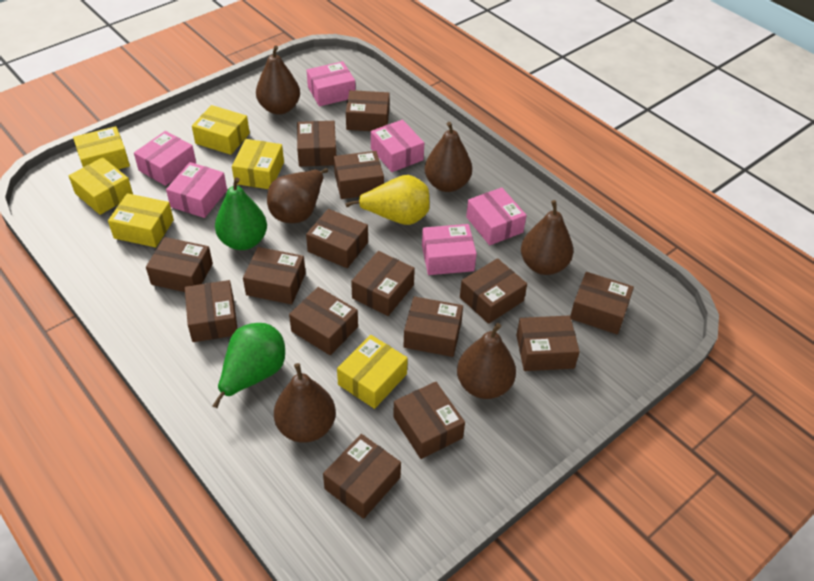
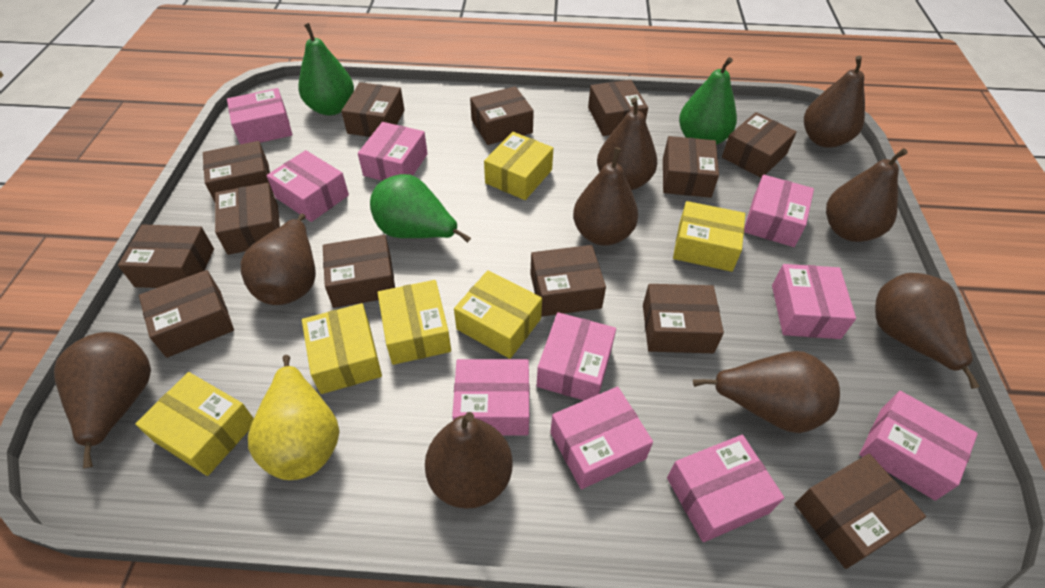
brown box: [146,237,213,292] [185,280,238,342] [243,247,306,305] [289,287,358,355] [297,121,336,167] [306,209,368,268] [323,434,401,519] [334,151,384,199] [346,90,390,131] [351,251,415,316] [393,382,465,459] [403,296,463,357] [460,258,527,324] [516,316,580,371] [570,272,634,334] = 15 -> [118,224,214,288] [139,270,234,358] [203,141,273,202] [215,183,280,255] [323,235,395,308] [341,82,404,137] [470,86,534,145] [531,245,606,317] [588,80,648,136] [643,284,724,353] [663,136,719,198] [722,112,797,178] [795,454,926,569] = 13
brown pear: [256,45,300,115] [267,168,328,223] [274,363,336,443] [425,122,472,192] [457,323,516,399] [521,200,573,275] = 6 -> [54,332,151,468] [241,213,316,305] [425,412,513,509] [573,147,638,246] [597,98,657,190] [693,351,840,433] [804,56,865,148] [826,148,908,242] [875,273,980,389] = 9
green pear: [213,323,285,408] [215,177,267,250] = 2 -> [298,23,354,115] [370,174,471,243] [679,57,737,145] = 3
pink box: [134,131,196,186] [166,162,227,218] [307,61,356,106] [371,120,424,172] [422,224,477,275] [466,187,527,245] = 6 -> [227,88,293,144] [266,150,349,222] [358,122,428,181] [452,359,530,435] [537,312,616,400] [550,387,653,489] [667,435,784,542] [744,174,814,247] [772,264,856,339] [859,391,978,501] = 10

